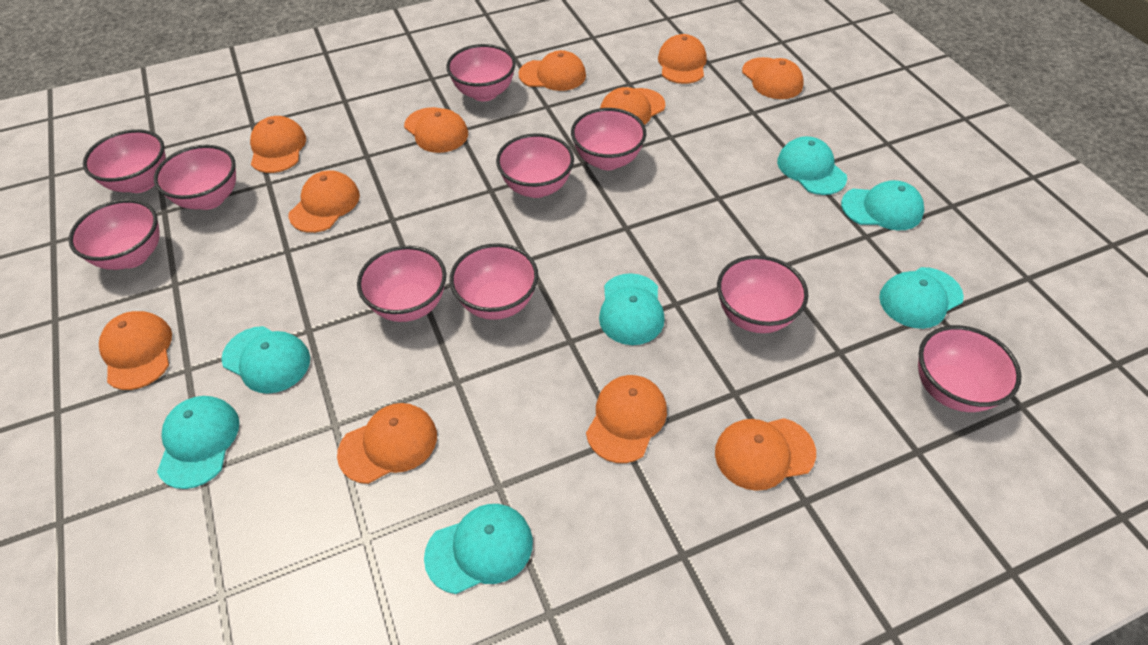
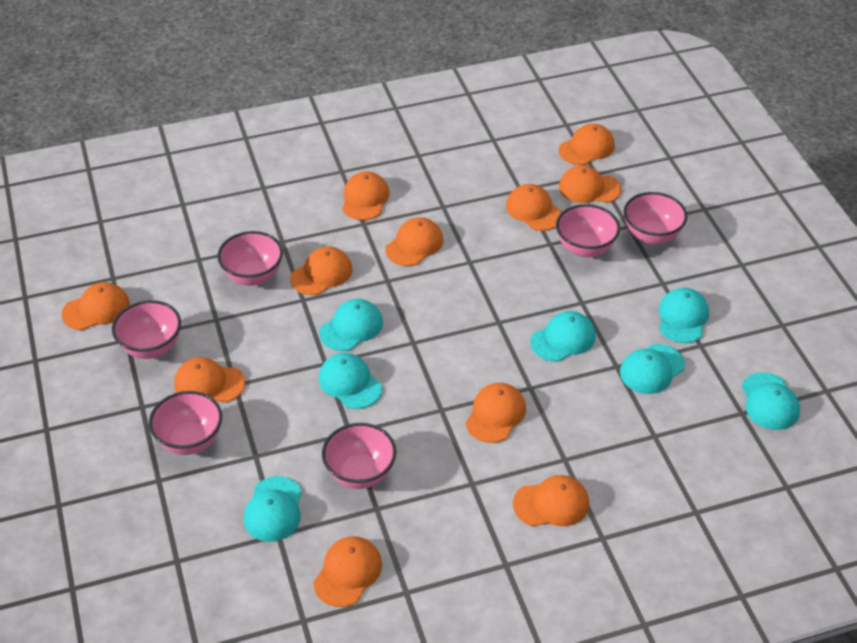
pink bowl: [68,199,160,270] [83,129,166,193] [154,145,236,210] [357,246,446,322] [446,44,516,101] [450,243,538,320] [496,133,574,198] [571,108,646,170] [717,255,808,333] [918,325,1022,412] = 10 -> [112,300,181,359] [149,391,222,455] [217,231,283,286] [322,423,396,489] [556,204,620,257] [624,192,687,245] = 6

